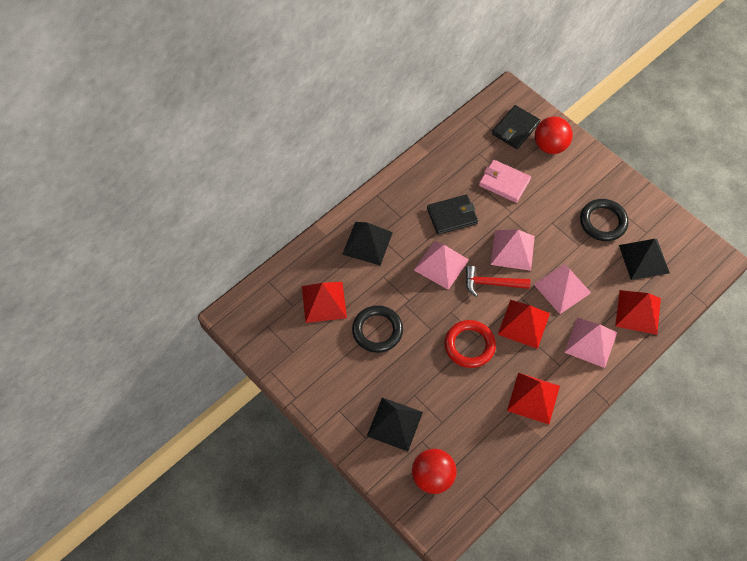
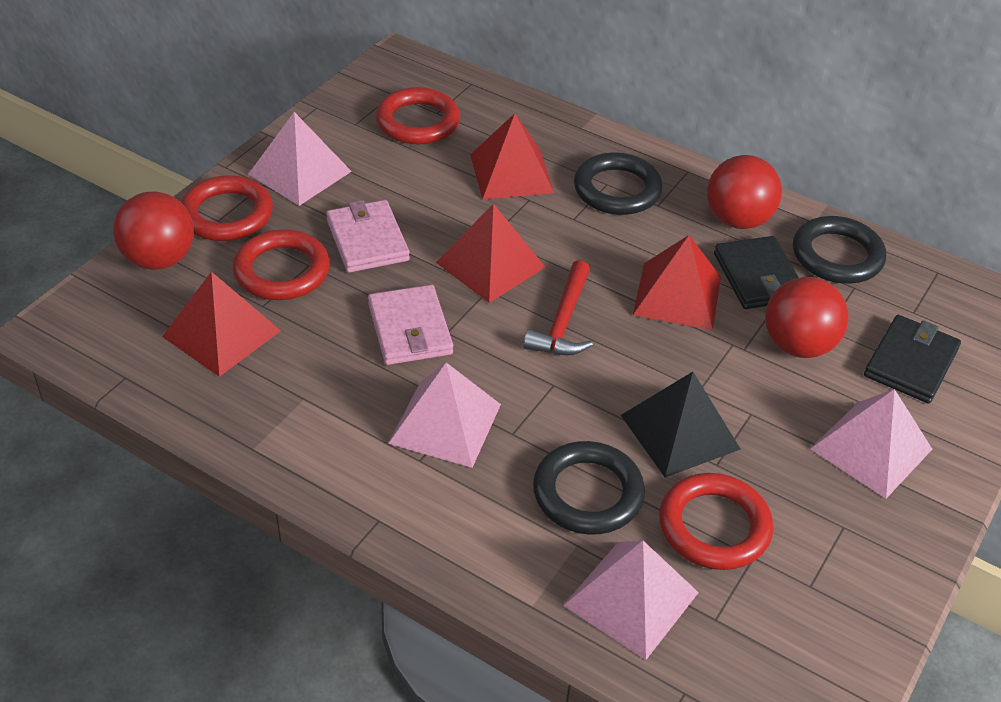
black pyramid: [342,222,393,266] [367,398,423,451] [619,239,670,280] = 3 -> [621,372,741,478] = 1
black ring: [352,305,403,353] [580,199,629,241] = 2 -> [533,441,645,535] [574,152,663,215] [793,216,886,284] = 3
pink wallet: [479,160,531,203] = 1 -> [326,200,410,273] [368,285,453,365] = 2
red ball: [412,449,457,494] [535,116,573,154] = 2 -> [113,191,194,270] [707,155,782,229] [765,277,849,358] = 3
red ring: [444,320,496,368] = 1 -> [181,175,273,241] [233,229,330,300] [376,87,460,144] [659,473,773,570] = 4

